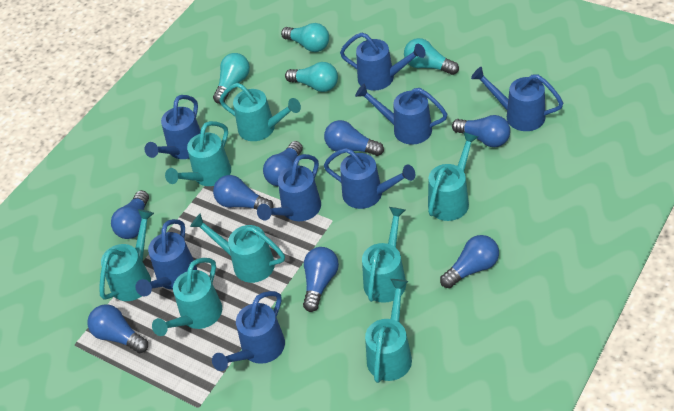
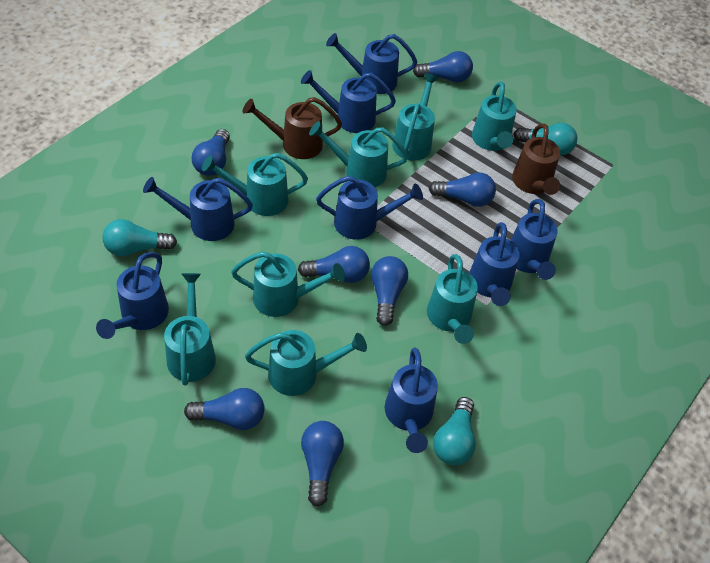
blue light bulb: [88,304,148,353] [111,190,149,239] [213,175,273,209] [263,141,303,186] [303,247,339,312] [324,120,384,156] [440,235,499,288] [452,115,510,147] = 8 -> [184,388,265,430] [192,129,230,176] [298,246,370,283] [301,421,344,506] [371,256,408,326] [413,51,473,83] [429,172,496,207] = 7
brown watering can: none = 0 -> [243,97,342,159] [512,123,560,195] = 2
turquoise light bulb: [213,53,250,104] [281,23,329,52] [285,62,338,92] [404,38,459,75] = 4 -> [102,219,177,256] [433,397,476,465] [513,123,577,156] = 3

